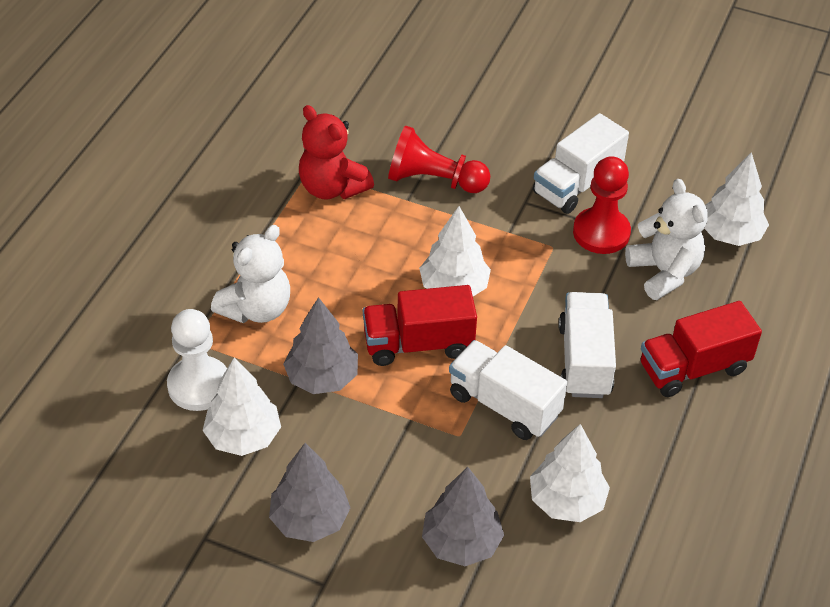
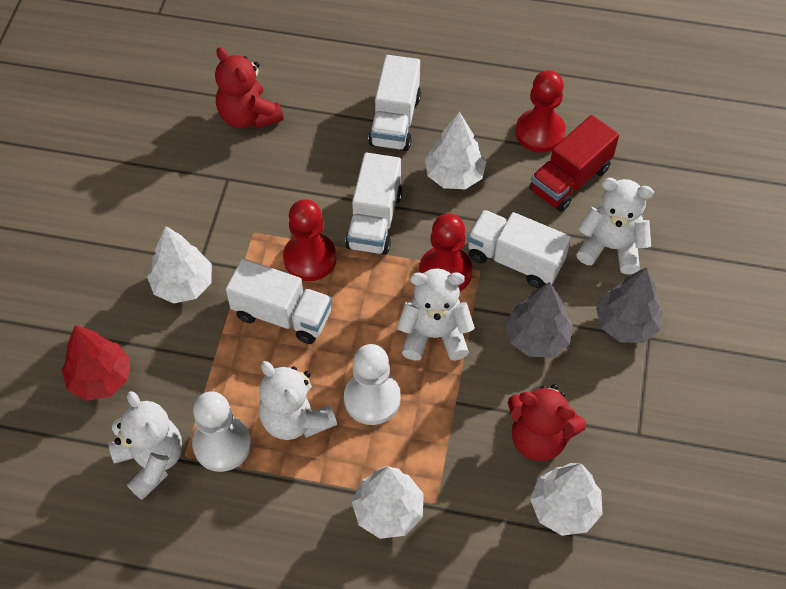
grey tree: [269,443,351,542] [283,297,358,394] [422,467,504,566] = 3 -> [506,282,573,357] [596,267,663,343] = 2
red pawn: [388,125,490,193] [573,156,631,254] = 2 -> [283,199,336,281] [419,213,473,292] [515,70,566,153] = 3
red teddy bear: [299,105,374,200] = 1 -> [215,47,283,129] [508,384,586,461] = 2
red tree: none = 0 -> [62,325,130,401] = 1
red truck: [363,285,477,366] [641,301,762,397] = 2 -> [530,115,619,212] = 1
white pawn: [167,309,227,411] = 1 -> [192,391,251,472] [344,344,401,425] = 2
white teddy bear: [211,225,290,323] [625,179,708,300] = 2 -> [109,391,182,500] [259,361,337,440] [397,268,475,361] [576,178,654,274] = 4
white truck: [449,340,567,440] [533,113,629,214] [559,292,616,398] = 3 -> [226,258,332,344] [345,152,402,255] [368,55,421,151] [467,210,571,288] = 4

